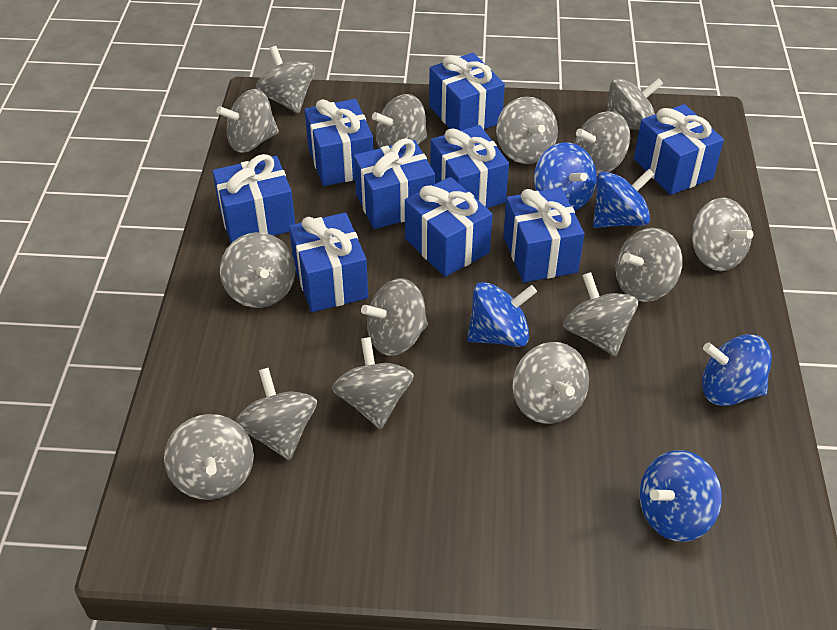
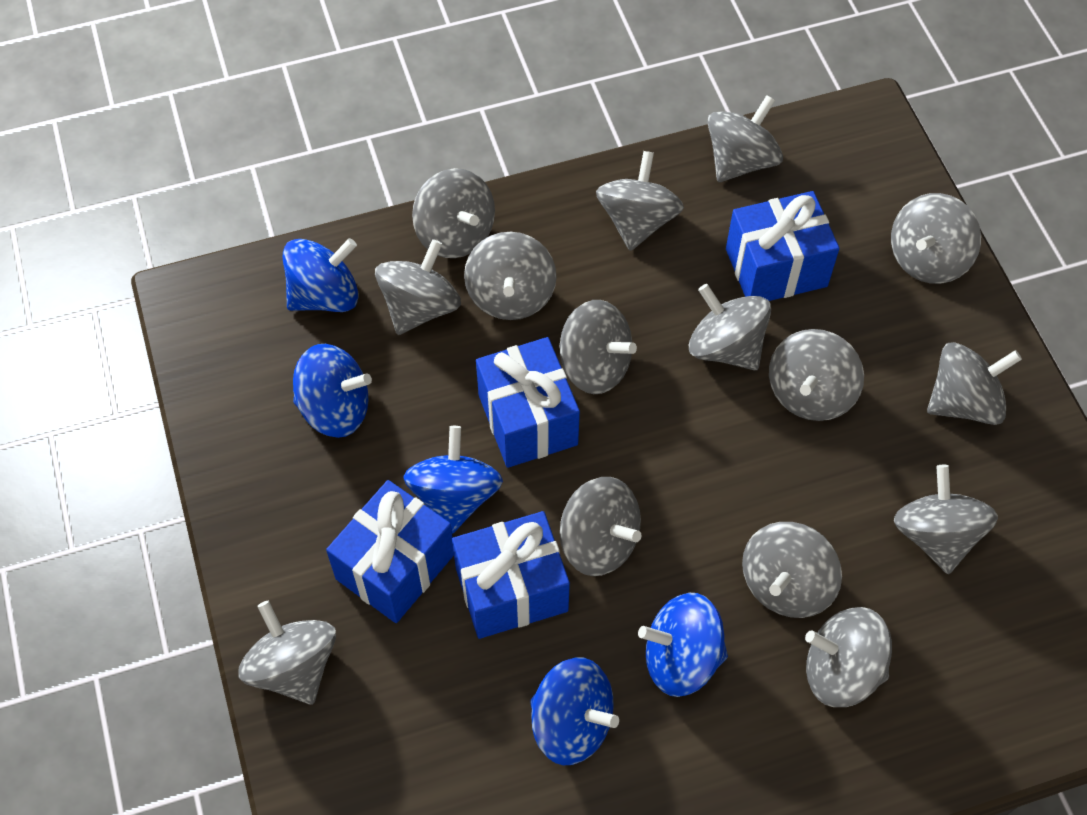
blue gift: [212,154,295,243] [289,213,368,312] [305,99,373,186] [354,138,435,229] [405,177,493,277] [429,53,505,130] [430,125,509,208] [503,188,585,282] [634,104,724,195] = 9 -> [326,480,454,623] [452,511,570,639] [476,337,580,468] [726,191,839,301] = 4

